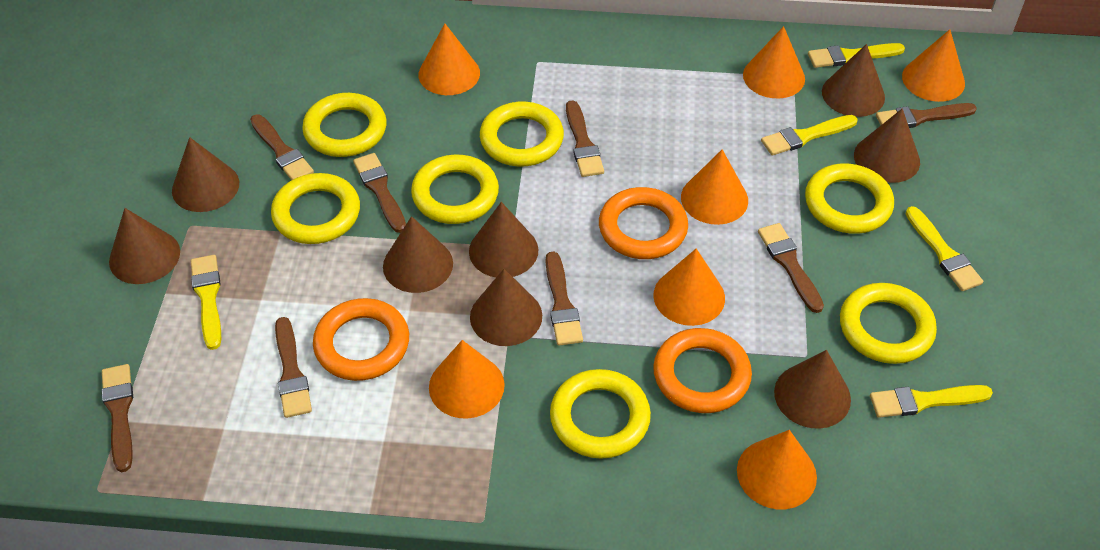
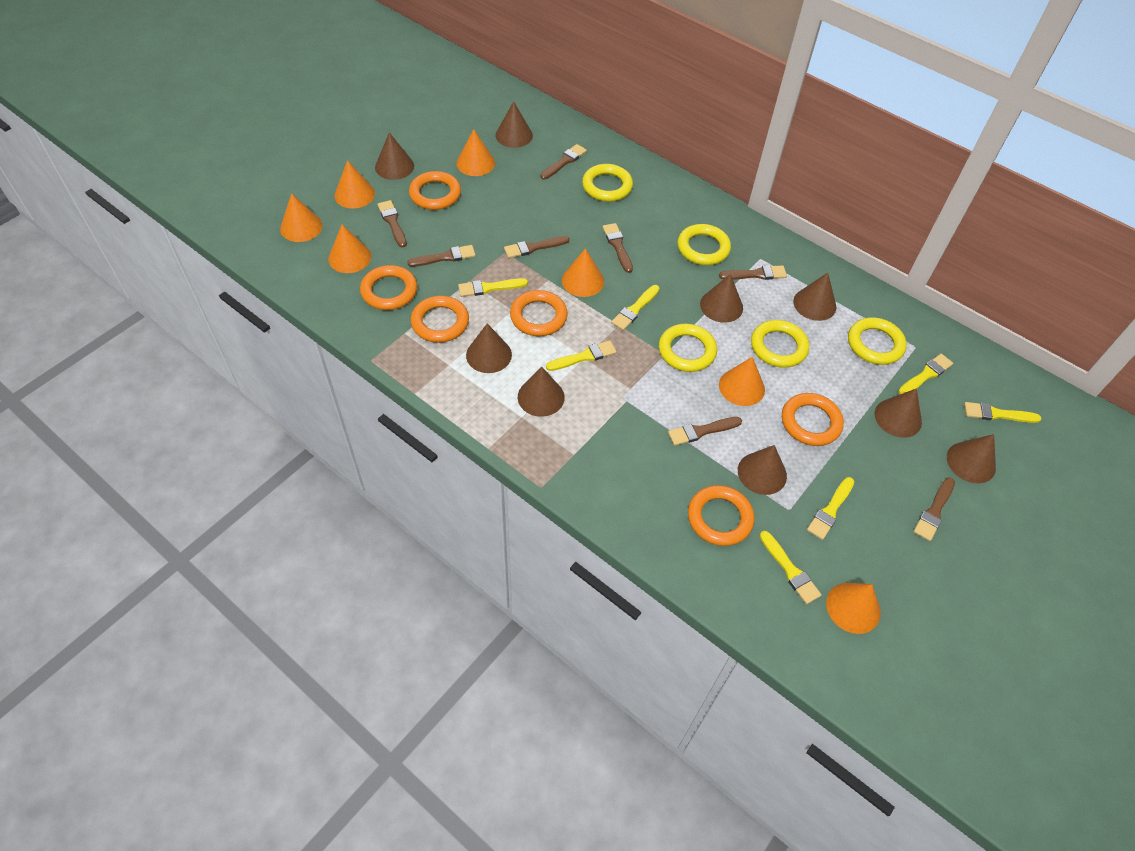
brown cone: [109,208,180,284] [172,137,239,212] [383,216,453,293] [469,202,538,277] [470,269,542,346] [774,350,851,429] [822,44,885,117] [854,109,920,183] = 8 -> [375,132,414,180] [466,324,512,373] [495,101,533,148] [518,367,565,417] [700,274,743,323] [738,445,787,495] [793,272,836,321] [875,388,922,438] [947,434,996,483] = 9
orange ring: [313,298,409,381] [599,187,688,259] [653,328,752,413] = 3 -> [360,265,417,310] [409,171,461,210] [410,296,469,343] [510,290,568,336] [688,485,755,546] [782,393,844,446] = 6
yellow brush: [191,255,221,350] [761,115,858,155] [808,43,905,68] [870,385,993,418] [905,206,983,291] = 5 -> [458,278,528,297] [546,340,617,371] [611,285,660,330] [759,531,822,604] [807,477,855,540] [898,354,953,395] [964,402,1041,423] = 7
yellow ring: [271,173,360,244] [302,93,387,157] [411,154,499,224] [480,102,564,166] [550,369,651,459] [805,163,894,234] [840,283,937,364] = 7 -> [582,164,633,202] [659,324,717,372] [678,224,731,265] [751,320,809,368] [848,317,907,365] = 5

